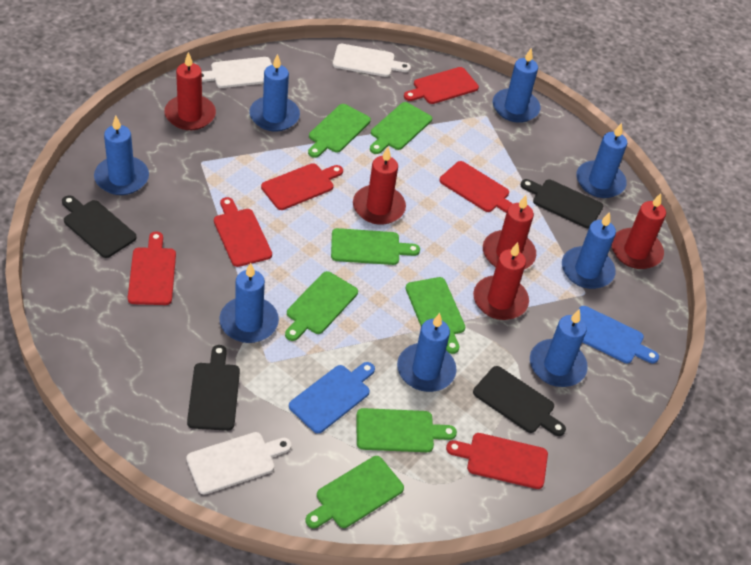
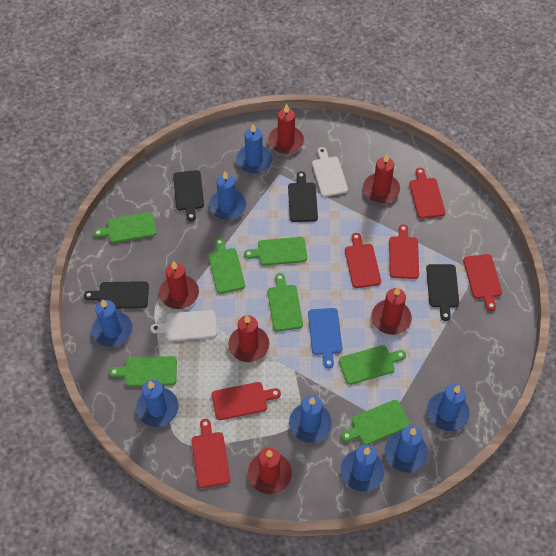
blue cutting board: [289,362,375,433] [578,306,659,363] = 2 -> [308,308,342,368] = 1
red candle: [164,52,216,130] [353,147,406,225] [473,242,529,320] [483,195,536,269] [611,193,666,269] = 5 -> [159,261,199,309] [228,315,269,362] [248,447,292,494] [268,104,304,154] [363,154,400,203] [371,287,412,335] = 6
white cutting board: [186,432,292,495] [202,57,272,88] [333,44,411,77] = 3 -> [151,310,217,341] [312,147,348,197] = 2

